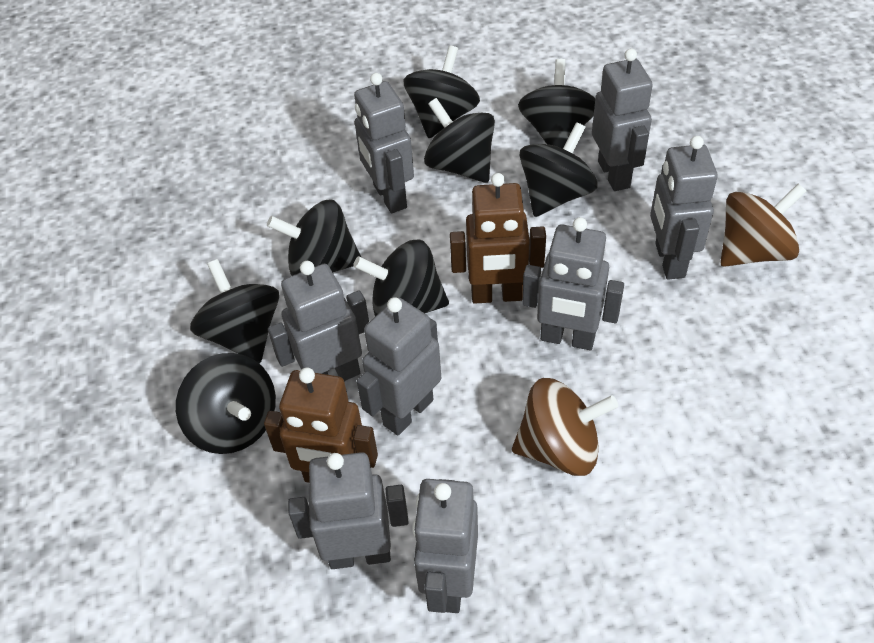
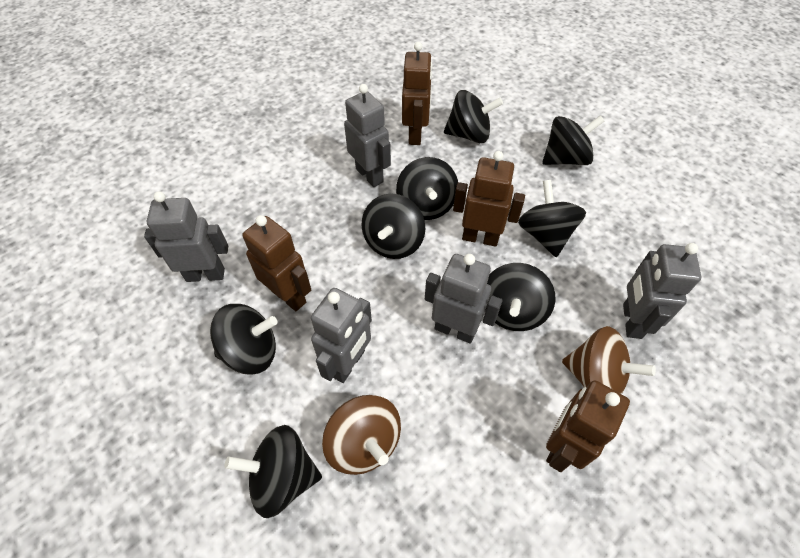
brown robot: [264,368,378,483] [450,173,546,304] = 2 -> [242,215,311,311] [402,42,433,145] [453,151,525,247] [546,380,630,472] = 4
grey robot: [268,261,369,381] [288,452,409,569] [354,73,414,213] [357,297,441,436] [412,479,478,613] [522,217,624,350] [592,49,653,191] [650,136,718,280] = 8 -> [144,191,228,282] [311,288,372,383] [344,84,391,187] [425,254,503,344] [623,243,701,339] = 5

